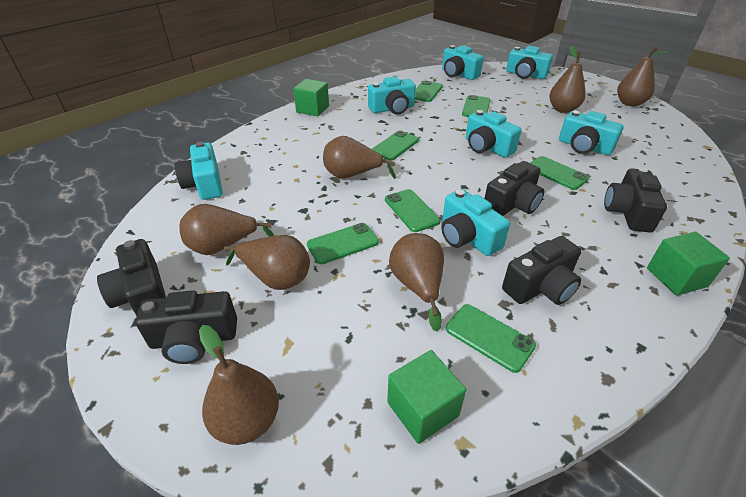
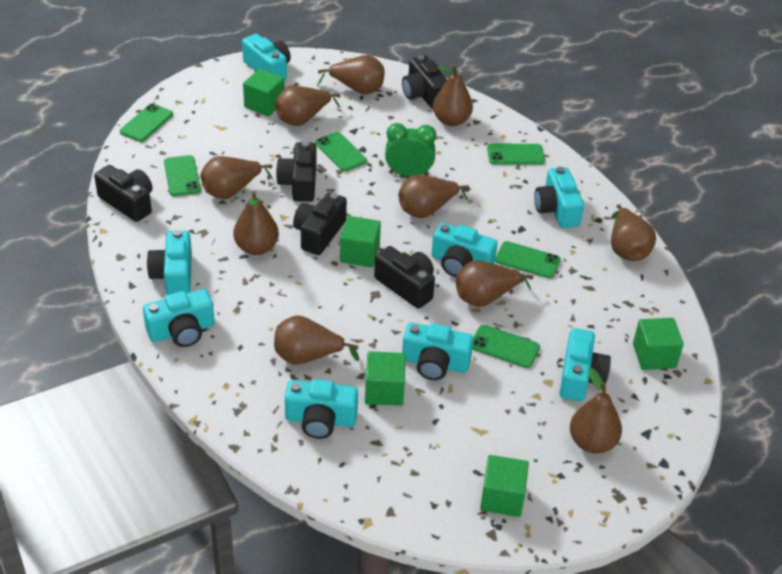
brown pear: [180,204,275,255] [199,325,279,445] [224,235,310,290] [323,136,396,179] [389,233,444,332] [549,46,586,113] [617,47,671,107] = 7 -> [201,156,273,199] [233,191,279,255] [274,315,359,365] [275,86,341,126] [317,55,385,95] [399,175,469,218] [433,65,473,126] [456,260,533,307] [570,368,622,454] [611,204,656,261] = 10
green clock: none = 0 -> [385,123,436,176] = 1
green cube: [293,79,329,116] [387,350,466,444] [647,232,730,296] = 3 -> [243,69,285,116] [340,216,381,267] [365,351,406,406] [480,455,529,517] [633,318,684,370] = 5
green phone: [307,223,379,264] [372,131,419,160] [385,189,440,232] [415,80,443,102] [446,304,536,373] [462,95,490,117] [531,156,589,190] = 7 -> [120,104,173,142] [164,155,201,196] [315,132,367,171] [472,325,540,368] [487,144,545,165] [495,241,561,278] = 6
turquoise camera: [174,142,223,200] [368,76,416,115] [442,45,484,80] [442,189,510,256] [466,110,521,158] [506,46,553,79] [559,111,624,155] = 7 -> [143,289,215,347] [147,230,192,295] [242,34,291,80] [285,379,358,439] [402,322,474,380] [432,223,498,277] [534,167,584,228] [559,328,611,402] = 8

